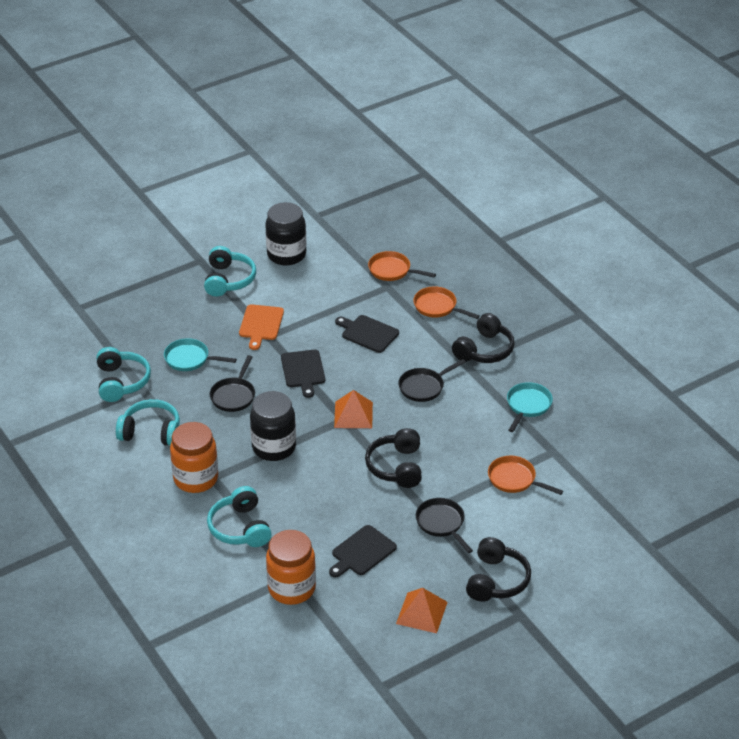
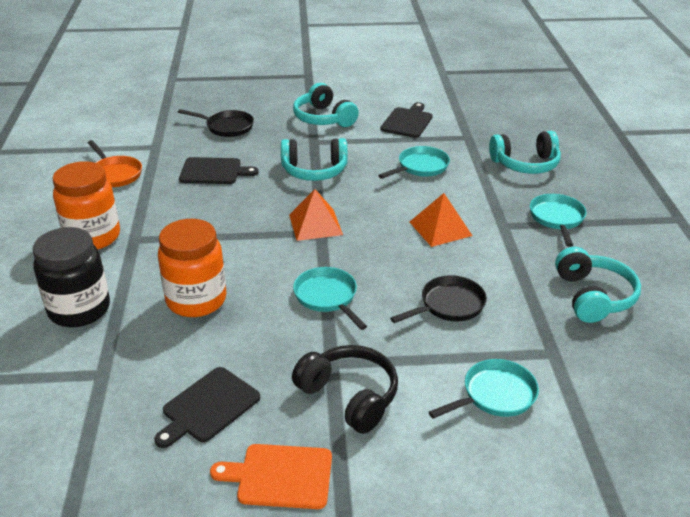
black headphones: [365,428,422,488] [452,313,515,363] [466,537,531,602] = 3 -> [292,345,398,434] = 1
black jar: [250,391,296,461] [265,202,307,266] = 2 -> [33,227,110,327] = 1
black pan: [210,355,255,412] [398,359,466,402] [416,498,473,553] = 3 -> [178,109,254,137] [390,275,487,323] = 2
orange pan: [368,251,436,281] [413,287,480,319] [488,456,563,495] = 3 -> [88,140,142,187] = 1
turquoise pan: [164,338,237,371] [507,382,553,432] = 2 -> [293,267,367,330] [378,146,450,179] [429,359,539,419] [530,194,587,247] = 4

